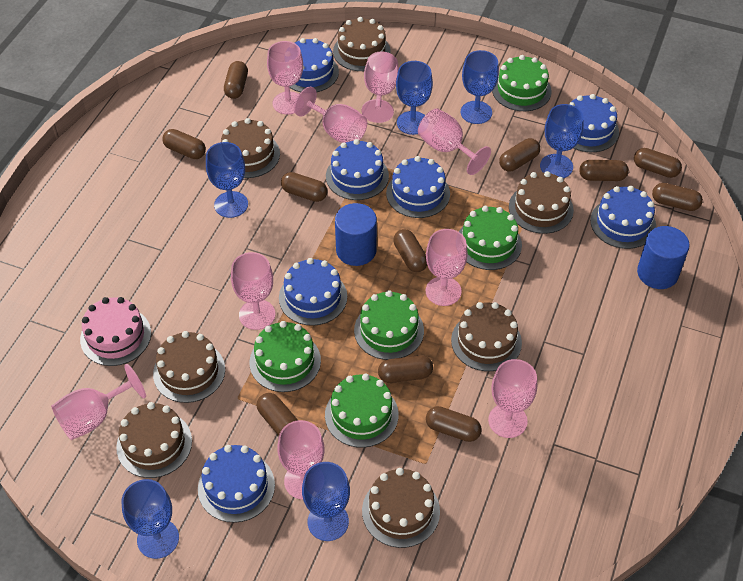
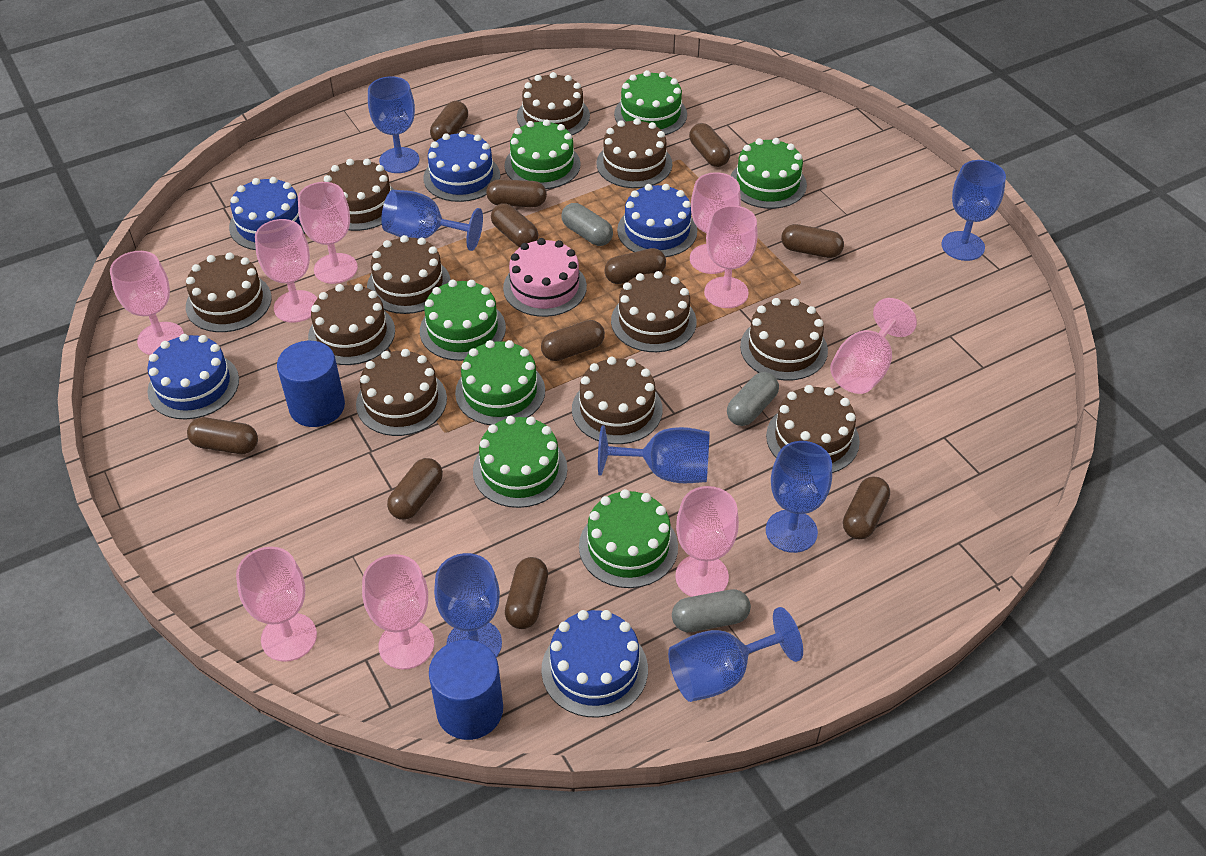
blue cake: [198,445,275,523] [279,258,347,326] [289,38,339,92] [326,139,389,200] [386,156,450,218] [569,94,619,152] [590,186,656,249] = 7 -> [147,334,239,419] [229,177,305,250] [423,131,500,202] [541,610,648,717] [617,184,697,257] = 5
blue goblet: [121,479,179,559] [206,142,248,218] [302,462,350,541] [396,61,433,135] [461,50,499,124] [540,104,584,178] = 6 -> [368,76,419,173] [381,190,483,251] [434,553,502,658] [598,425,710,483] [668,607,803,702] [766,441,832,553] [941,160,1006,261] = 7
brown cake: [116,402,192,478] [153,331,225,403] [221,118,280,178] [333,17,390,71] [362,468,440,548] [451,302,522,371] [509,171,574,234] = 7 -> [186,252,272,332] [308,284,395,365] [324,159,394,231] [356,349,447,436] [367,235,451,314] [517,72,590,135] [572,357,663,444] [596,118,672,188] [611,271,696,352] [740,298,828,381] [766,385,860,473] = 11
green cake: [250,321,321,392] [325,373,398,448] [354,290,424,360] [459,206,522,270] [492,55,552,111] = 5 -> [420,280,506,361] [455,340,545,425] [473,416,567,508] [504,119,581,189] [579,489,678,588] [614,70,687,135] [730,138,807,209] = 7
grey capsule: none = 0 -> [562,203,613,246] [672,589,751,632] [727,372,779,426] = 3

